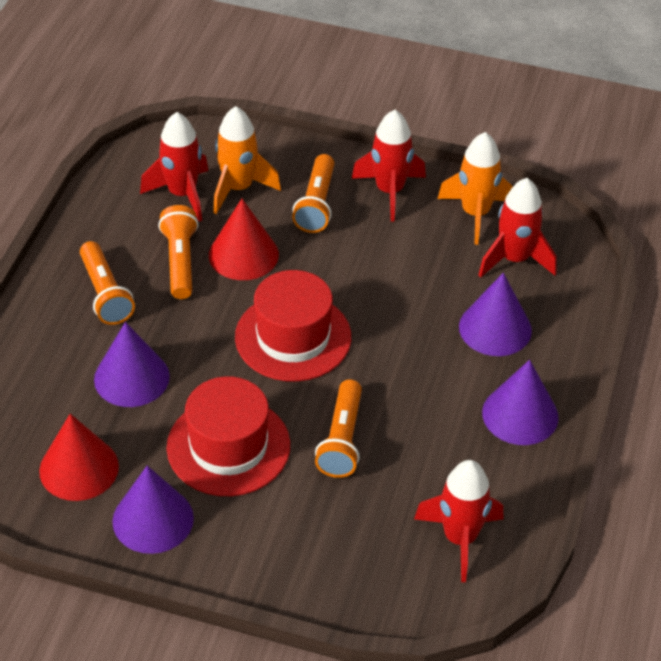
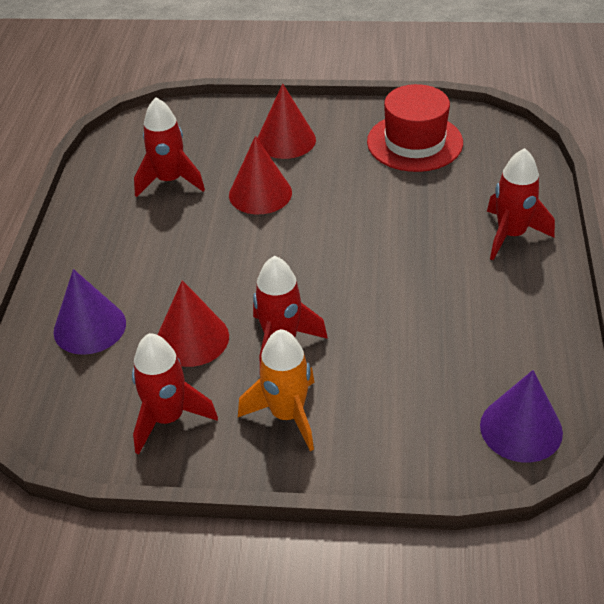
orange flashlight: [80,241,135,325] [158,205,198,299] [292,154,335,233] [315,379,362,478] = 4 -> none = 0
orange rocket: [213,106,281,214] [438,132,513,245] = 2 -> [238,329,314,451] = 1
purple cone: [94,322,170,407] [112,466,194,554] [459,273,532,356] [482,360,559,445] = 4 -> [53,269,126,355] [480,370,563,463] = 2
red cone: [39,414,119,501] [209,199,279,280] = 2 -> [158,280,229,367] [229,136,292,214] [257,84,316,159] = 3
red hat: [167,376,290,496] [235,270,351,382] = 2 -> [367,84,463,172] = 1

